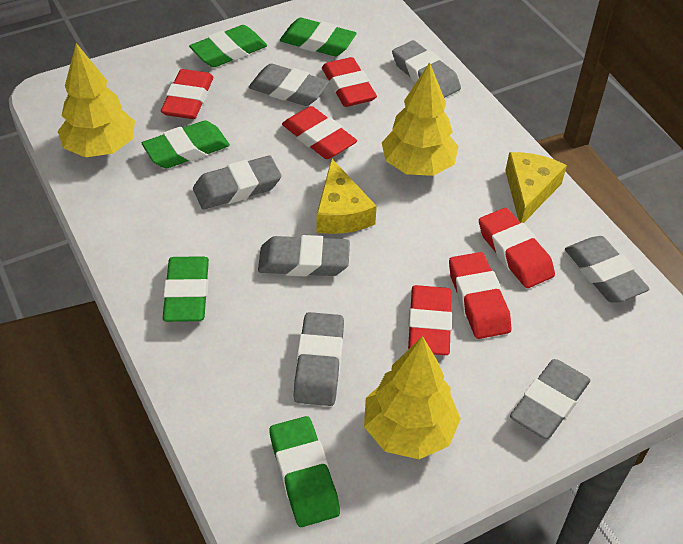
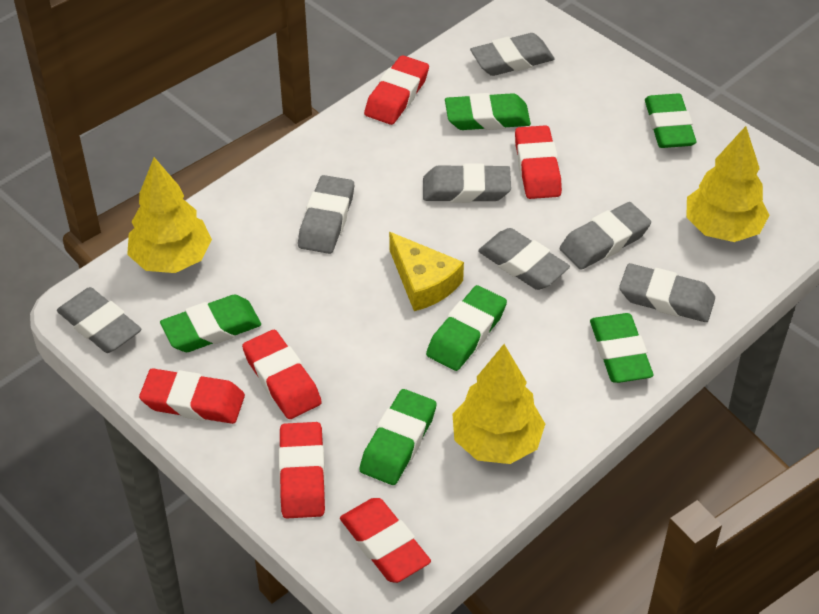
green eraser: [142,120,230,168] [163,256,209,322] [189,25,267,67] [270,416,340,527] [280,18,356,56] = 5 -> [160,294,261,352] [359,389,437,485] [426,285,507,371] [445,93,531,130] [590,313,654,383] [645,94,696,148] = 6
yellow cheese: [316,159,377,234] [505,152,567,223] = 2 -> [389,232,464,311] = 1

